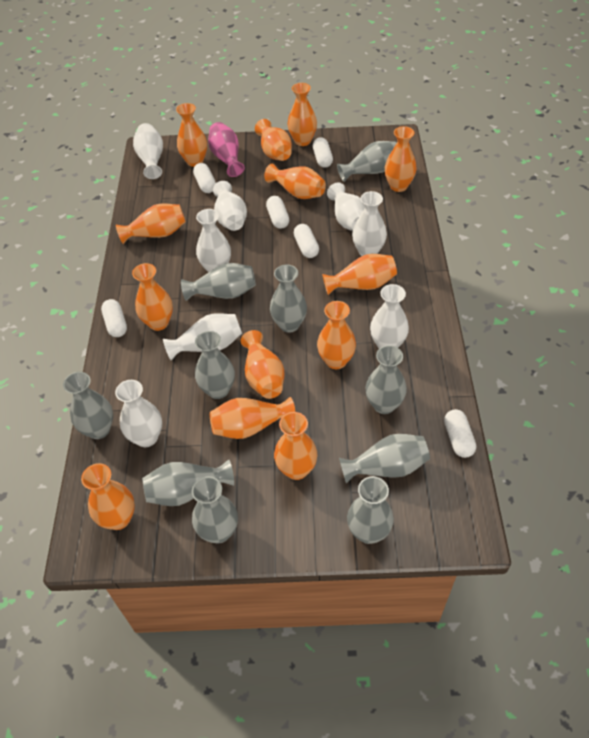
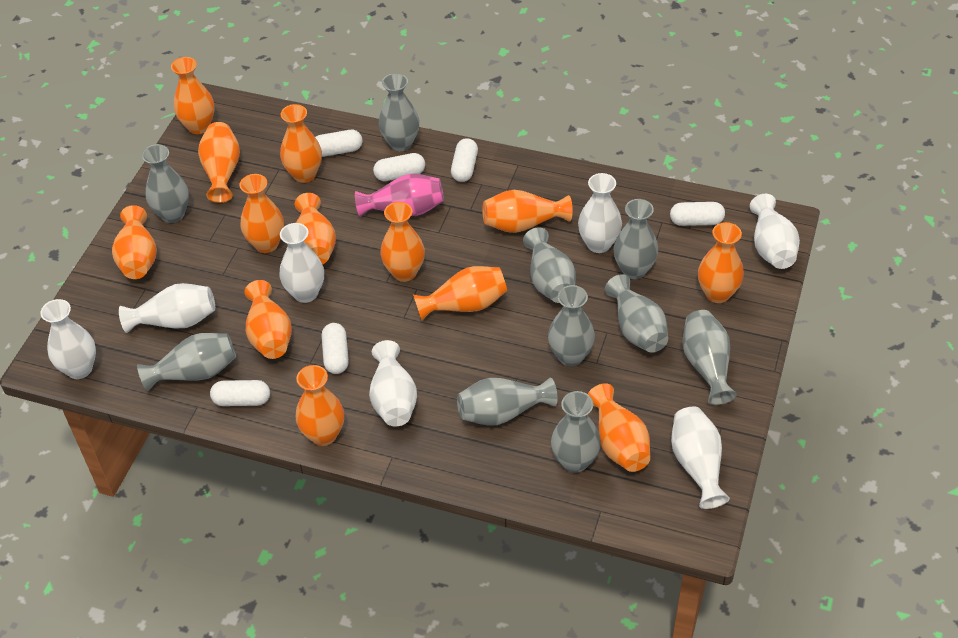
white vase: [115,380,162,447] [133,123,163,179] [163,313,242,360] [196,209,231,272] [213,181,247,231] [327,182,365,231] [352,191,387,256] [370,284,409,349] = 8 -> [40,299,96,379] [119,283,215,333] [279,223,324,303] [369,340,417,426] [578,173,622,253] [671,406,730,509] [750,194,800,269] = 7

